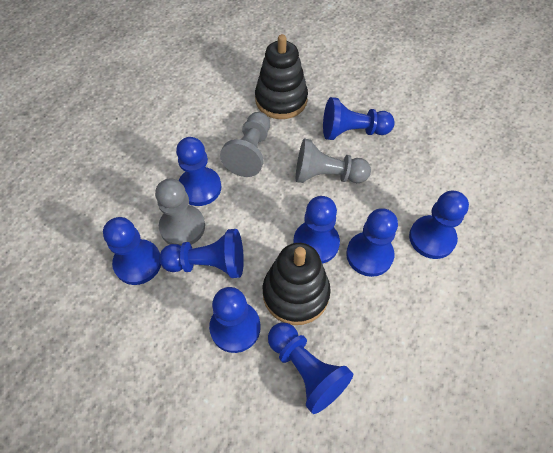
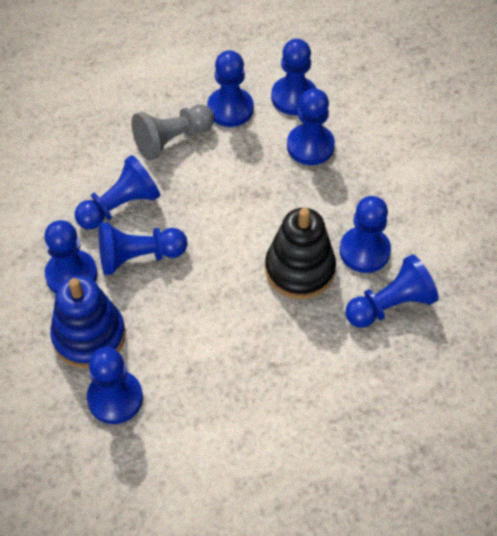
black stacking toy: [255,34,308,119] [263,243,331,325] = 2 -> [265,208,336,299] = 1
blue stacking toy: none = 0 -> [50,276,125,368] = 1
grey pawn: [155,179,205,246] [220,112,270,177] [296,138,371,183] = 3 -> [131,105,214,161] = 1

